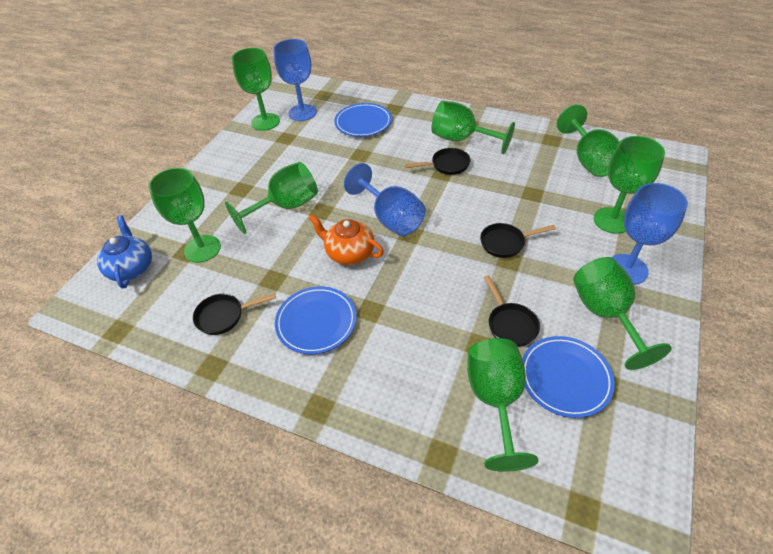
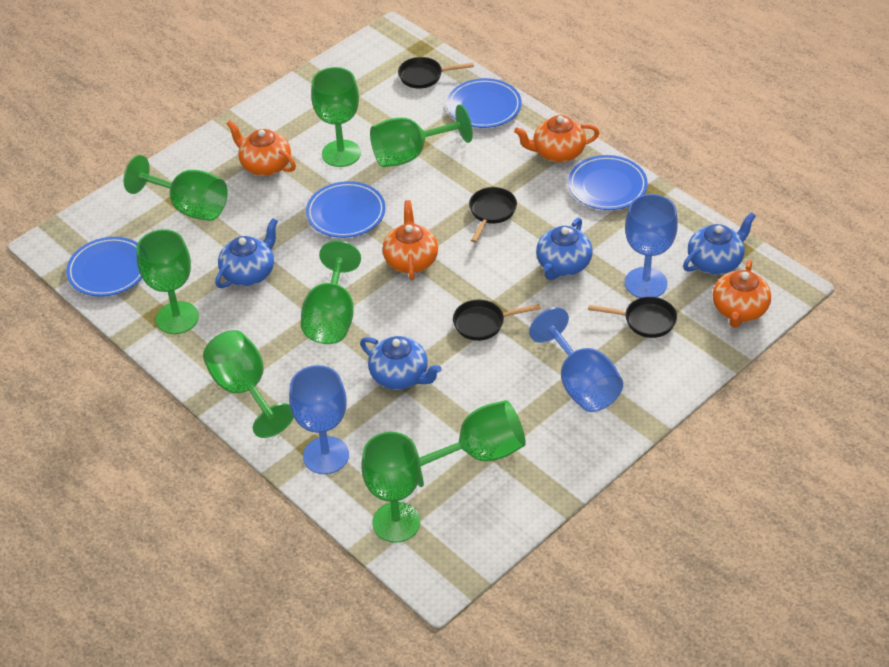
blue plate: [275,286,357,354] [334,103,392,137] [522,336,615,418] = 3 -> [66,237,142,297] [306,181,386,238] [447,78,522,128] [568,155,648,210] = 4
blue teapot: [97,215,152,289] = 1 -> [215,218,278,288] [360,336,442,390] [536,218,592,280] [683,212,756,275] = 4
orange teapot: [309,215,384,265] = 1 -> [227,120,296,176] [382,200,438,280] [514,115,599,163] [713,260,771,328] = 4

